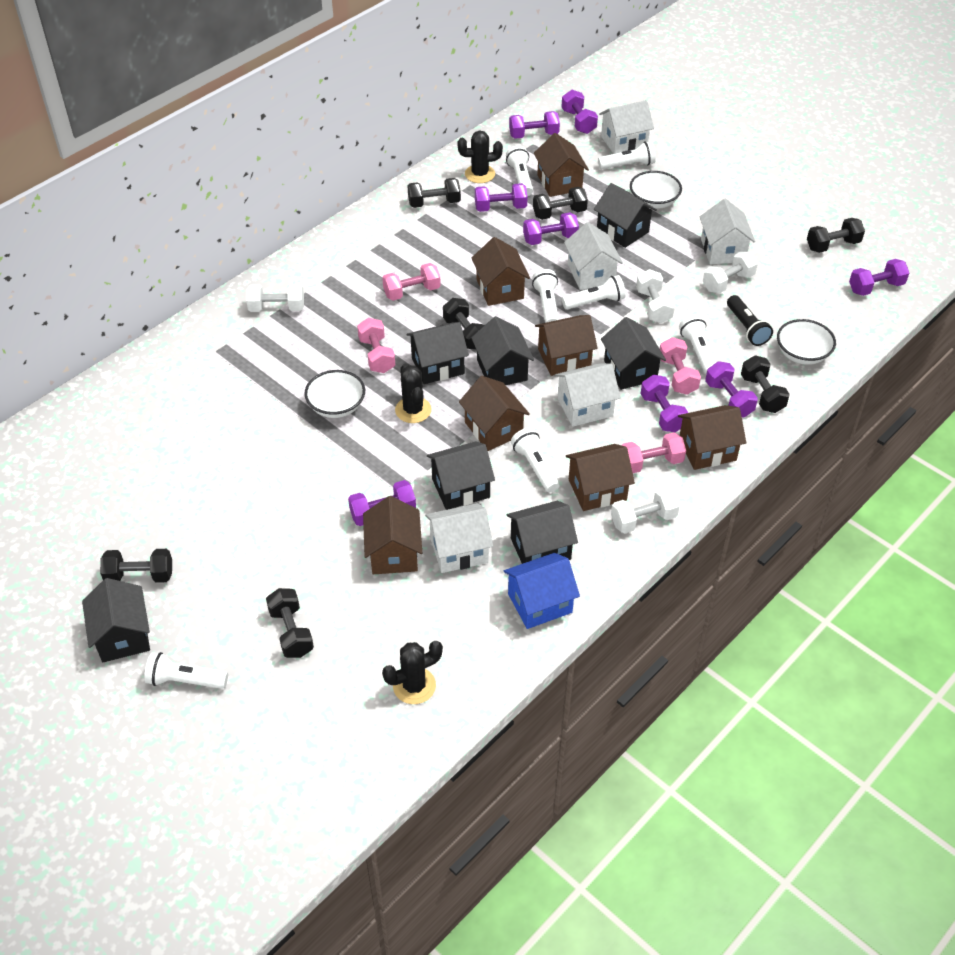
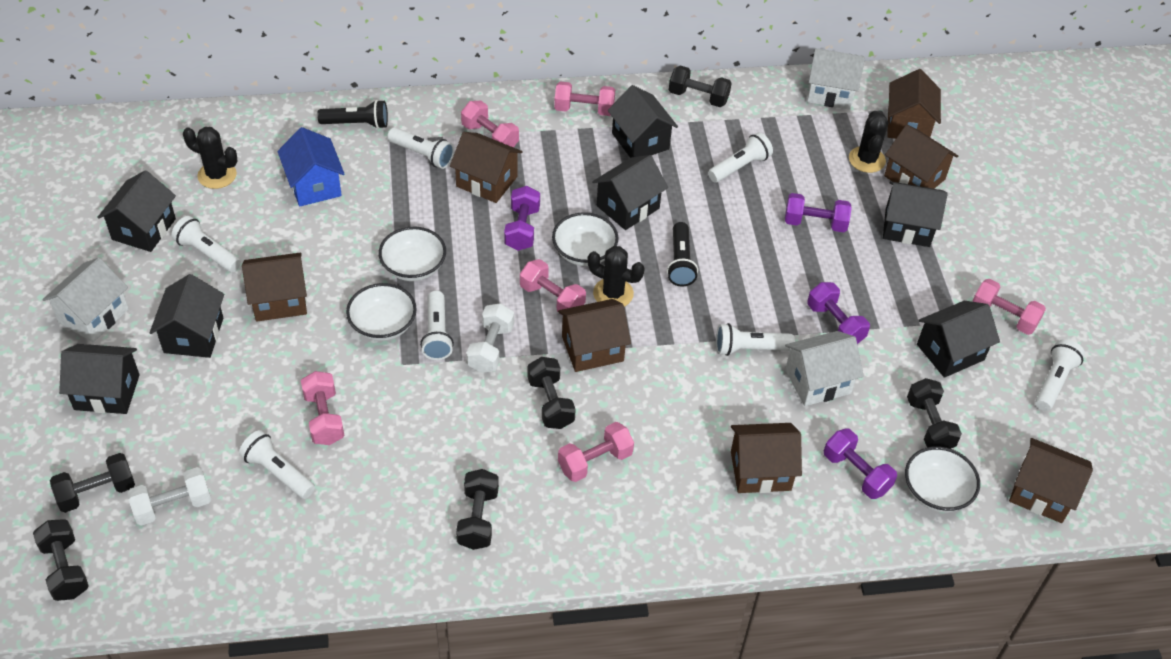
black dumbbell: [100,549,172,583] [266,588,314,658] [407,178,461,208] [443,298,485,350] [533,187,588,220] [741,355,790,413] [807,218,865,253] = 7 -> [33,519,89,601] [50,453,135,513] [456,469,499,550] [527,357,576,429] [669,65,732,107] [907,378,962,449] = 6
black flashlight: [727,295,773,346] = 1 -> [317,100,388,129] [667,222,698,287] = 2
pink dumbbell: [357,318,395,373] [382,263,441,301] [622,432,686,473] [660,337,701,395] = 4 -> [301,371,344,445] [461,101,519,147] [520,259,586,315] [554,81,615,116] [558,422,634,482] [972,279,1046,335] = 6
purple dumbbell: [348,480,416,526] [475,183,527,212] [509,111,560,139] [523,212,579,245] [561,90,598,134] [641,374,688,433] [705,361,758,418] [849,259,909,296] = 8 -> [504,186,540,251] [785,193,852,232] [807,282,870,344] [824,428,897,499] = 4
white bowl: [304,370,365,418] [630,171,682,209] [777,319,836,365] = 3 -> [346,283,417,341] [379,227,446,281] [552,212,618,266] [905,446,980,512] = 4
white dumbbell: [246,284,304,312] [611,487,680,534] [636,269,675,323] [703,251,758,293] = 4 -> [127,467,211,526] [466,303,514,373] = 2
white house: [425,503,493,573] [555,363,621,427] [564,222,623,290] [599,100,654,154] [700,199,755,265] = 5 -> [42,258,129,342] [785,331,864,406] [807,48,865,110] = 3

